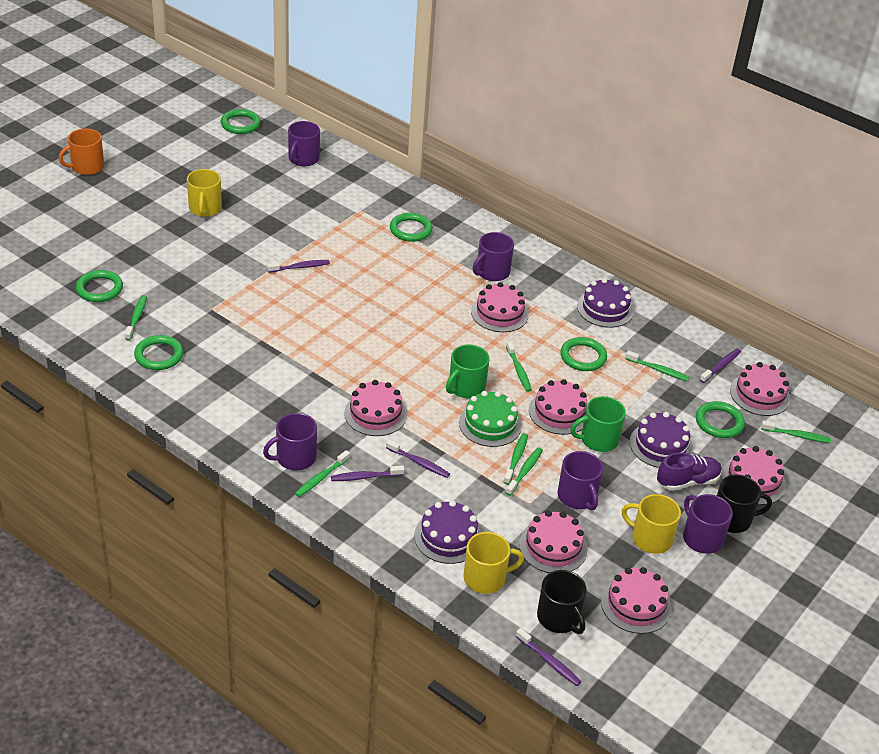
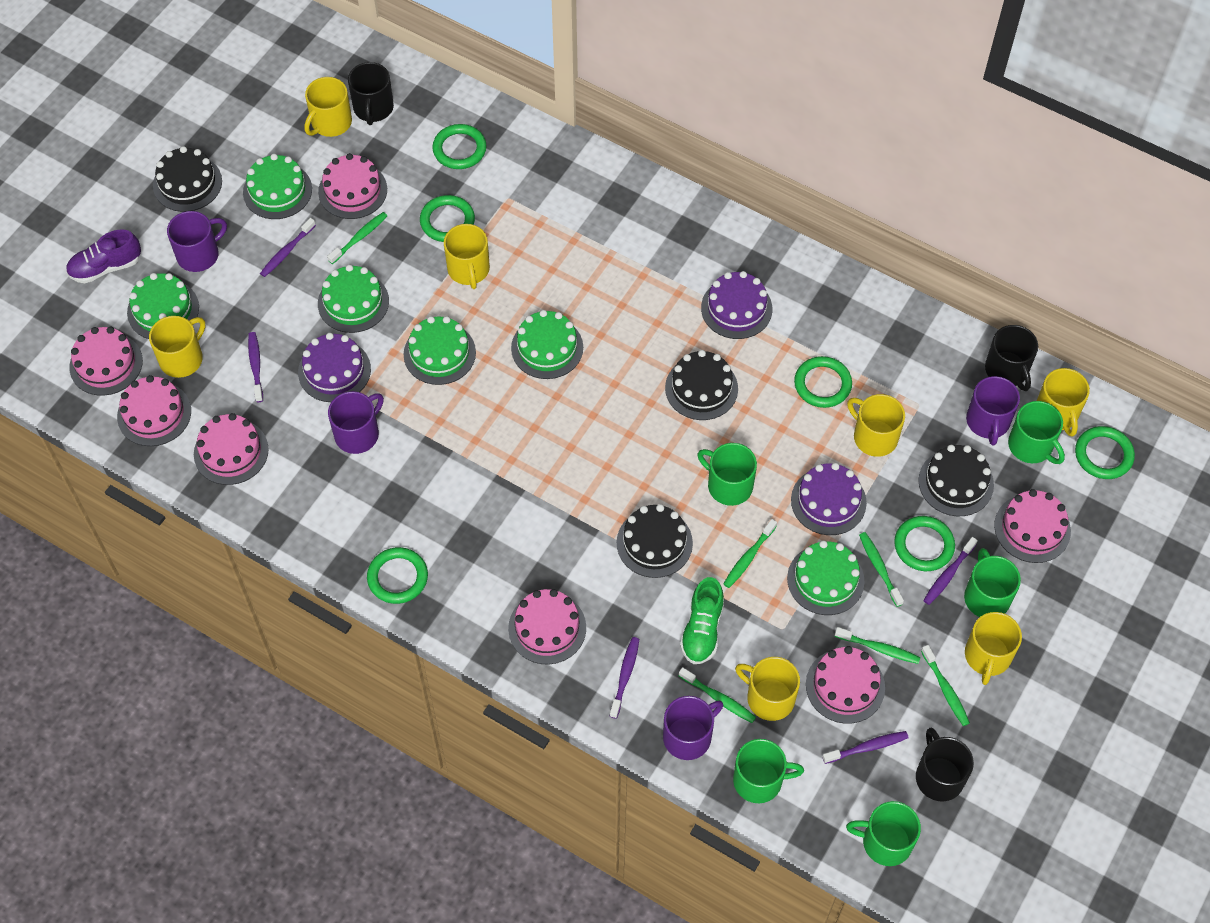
black cake: none = 0 -> [153,146,222,212] [617,504,693,578] [665,350,738,420] [918,445,994,516] = 4
black mug: [537,570,587,634] [717,474,772,533] = 2 -> [348,62,394,125] [916,728,974,802] [985,325,1038,391] = 3
green cake: [459,391,522,447] = 1 -> [127,273,199,339] [243,154,312,219] [318,264,389,333] [403,316,476,385] [511,310,583,379] [787,540,864,615] = 6
green mug: [446,344,490,398] [570,396,626,452] = 2 -> [697,443,757,506] [733,739,804,803] [846,801,921,866] [964,548,1021,617] [1008,401,1065,464] = 5
green shoe: none = 0 -> [680,577,724,664] = 1
green toothbrush: [125,295,147,341] [295,450,350,497] [503,433,528,485] [506,341,532,392] [506,447,543,496] [625,351,689,381] [761,420,831,443] = 7 -> [327,212,387,264] [679,667,756,723] [723,519,777,588] [835,627,920,664] [859,532,904,607] [921,645,970,726] = 6
orange mug: [59,128,104,175] = 1 -> none = 0
purple mug: [263,413,317,470] [288,121,320,166] [473,232,514,281] [557,451,603,511] [683,494,733,554] = 5 -> [167,211,227,272] [328,391,384,454] [663,696,723,760] [966,376,1020,446] = 4
yellow mug: [187,169,222,217] [463,532,524,594] [622,494,681,554] = 3 -> [149,316,205,378] [304,77,352,137] [444,224,490,289] [735,657,800,721] [847,394,905,457] [965,612,1022,685] [1037,368,1090,437] = 7

